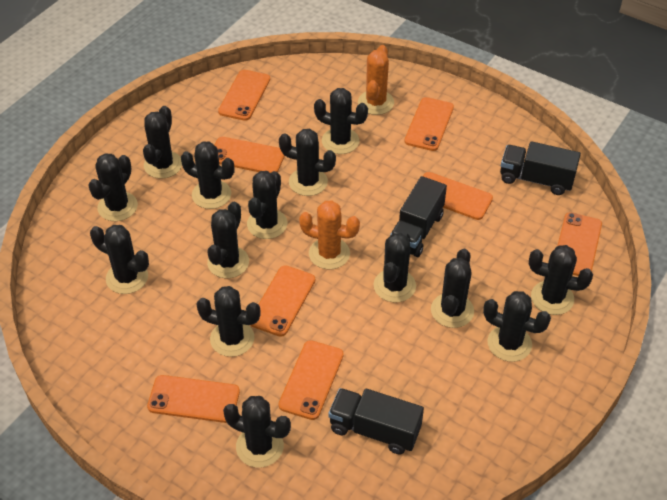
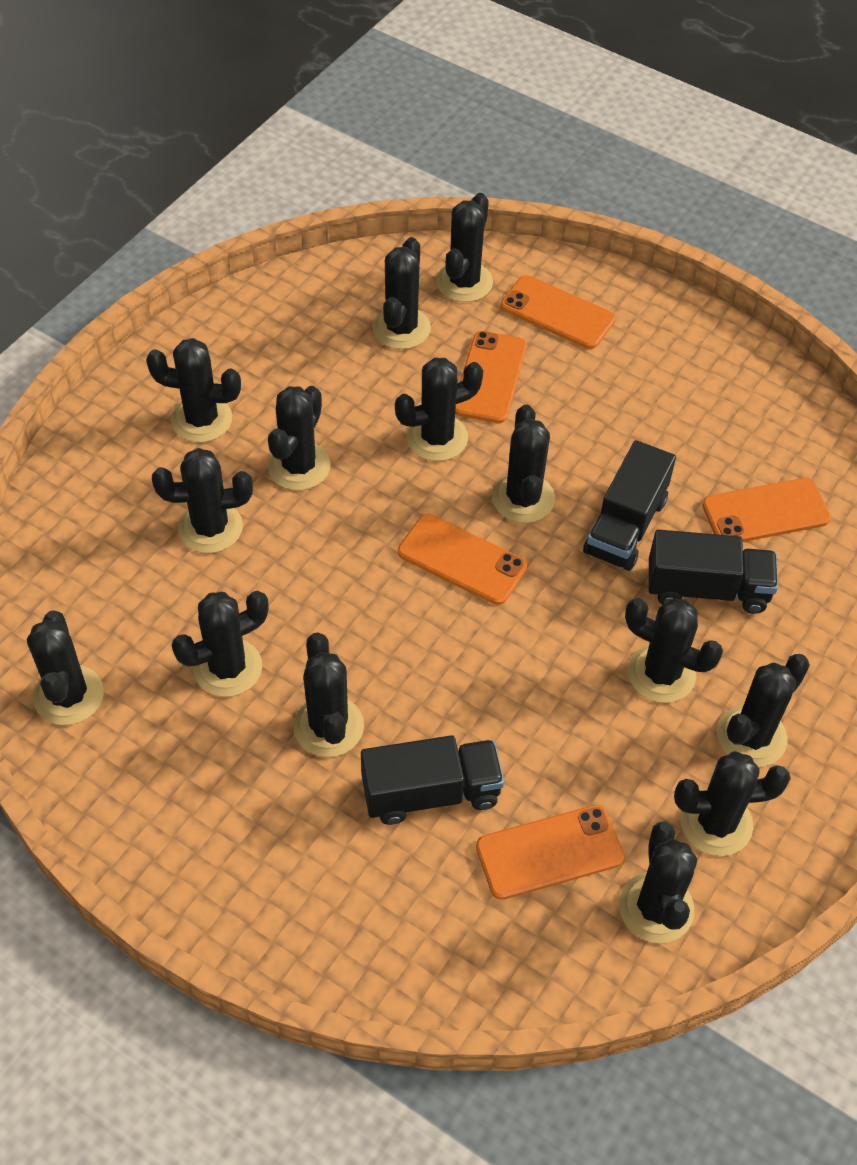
orange cactus: [299,200,360,270] [358,45,394,115] = 2 -> none = 0
orange phone: [147,375,240,423] [215,137,285,173] [218,70,270,121] [251,265,315,337] [278,340,344,420] [404,97,454,151] [423,172,493,220] [557,212,602,276] = 8 -> [398,514,527,605] [455,331,527,423] [476,805,624,900] [500,275,616,349] [702,478,831,542] = 5

